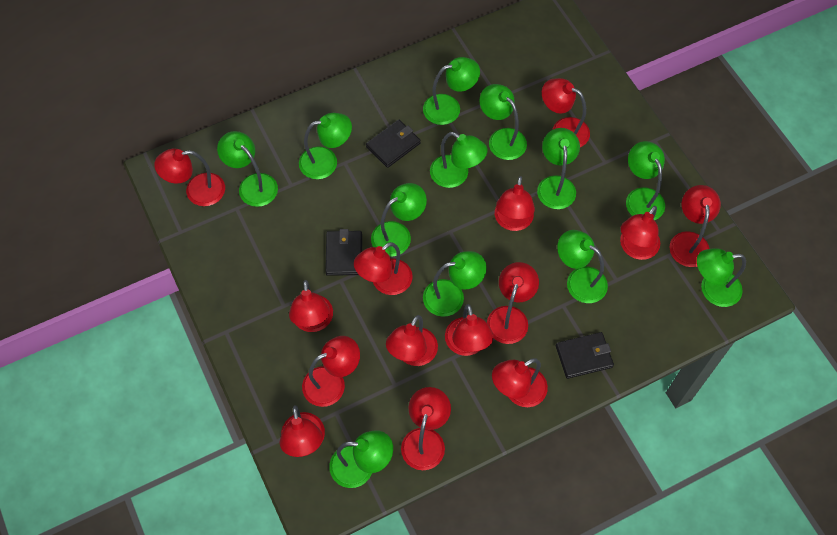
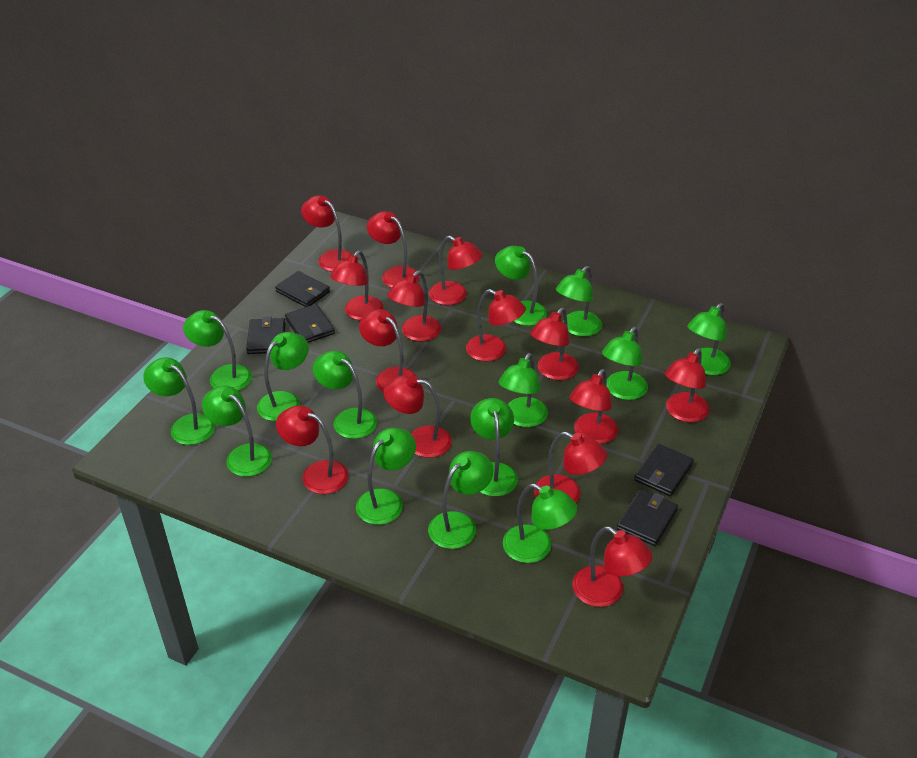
black wallet: [325,229,362,276] [366,120,421,168] [556,332,614,379] = 3 -> [246,316,286,354] [275,271,330,307] [285,304,335,343] [617,489,678,546] [634,444,694,496] = 5
green lamp: [217,131,278,207] [299,113,352,179] [329,430,393,488] [371,183,427,257] [423,57,480,125] [423,251,487,317] [430,132,487,188] [479,84,527,160] [537,128,580,209] [557,230,608,303] [626,141,665,220] [697,248,746,307] = 12 -> [143,357,215,445] [183,310,252,391] [202,386,272,477] [257,332,309,421] [313,351,377,439] [356,428,416,525] [428,451,493,549] [470,398,518,497] [495,246,547,326] [499,353,548,427] [503,484,578,563] [556,266,602,337] [602,327,648,400] [687,303,731,375] = 14

